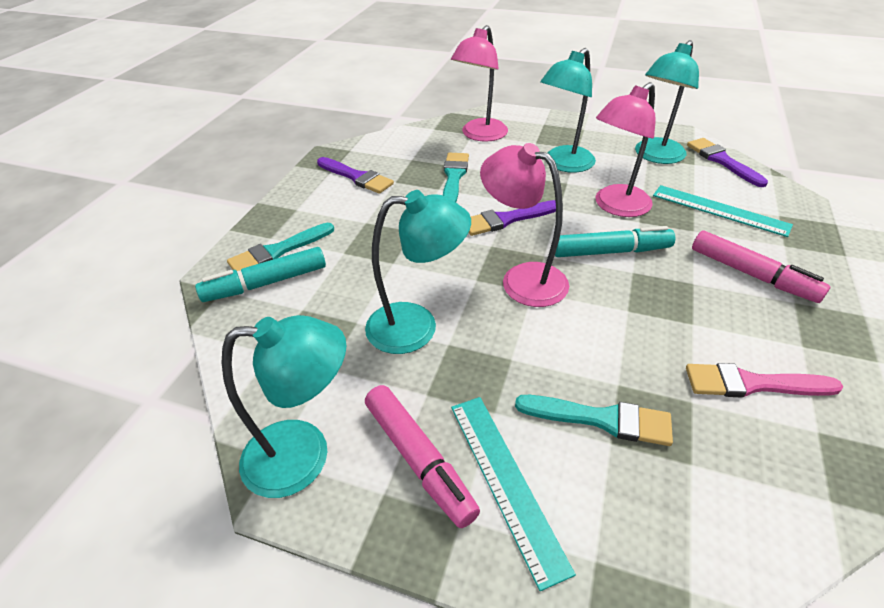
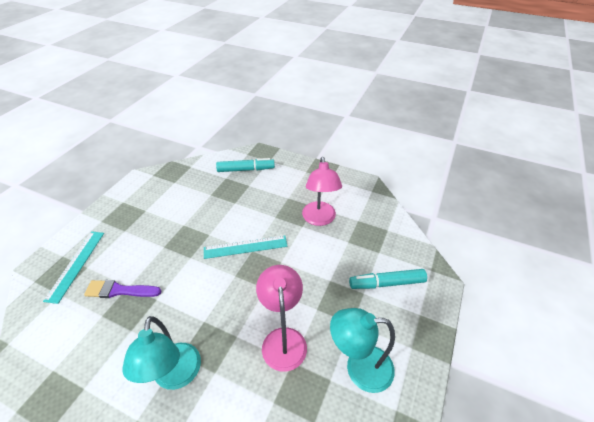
pink brush: [686,363,843,398] = 1 -> none = 0
pink lamp: [451,25,508,142] [480,143,569,307] [596,82,656,217] = 3 -> [256,265,307,372] [302,157,342,226] = 2
pink marker: [365,385,480,528] [692,230,831,303] = 2 -> none = 0
purple brush: [317,157,394,194] [468,200,556,236] [687,138,768,187] = 3 -> [84,280,162,298] = 1
turquoise brush: [227,223,334,271] [443,153,469,202] [515,395,673,446] = 3 -> none = 0
turquoise lamp: [222,315,346,498] [365,190,471,354] [540,48,596,173] [635,40,699,164] = 4 -> [122,316,201,390] [330,308,395,393] = 2

